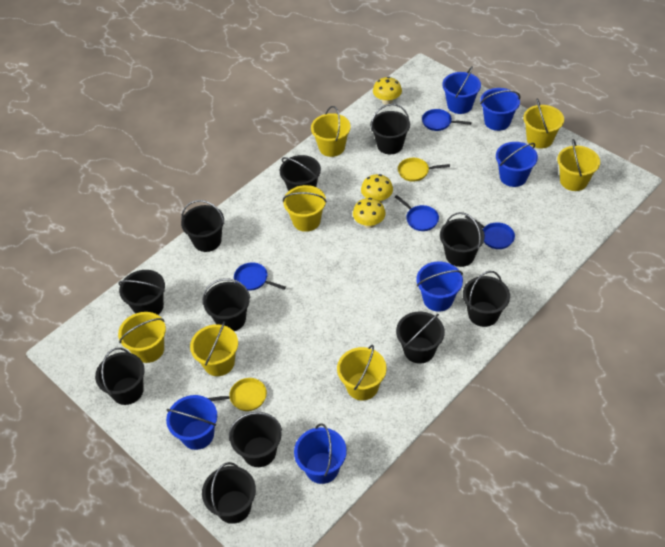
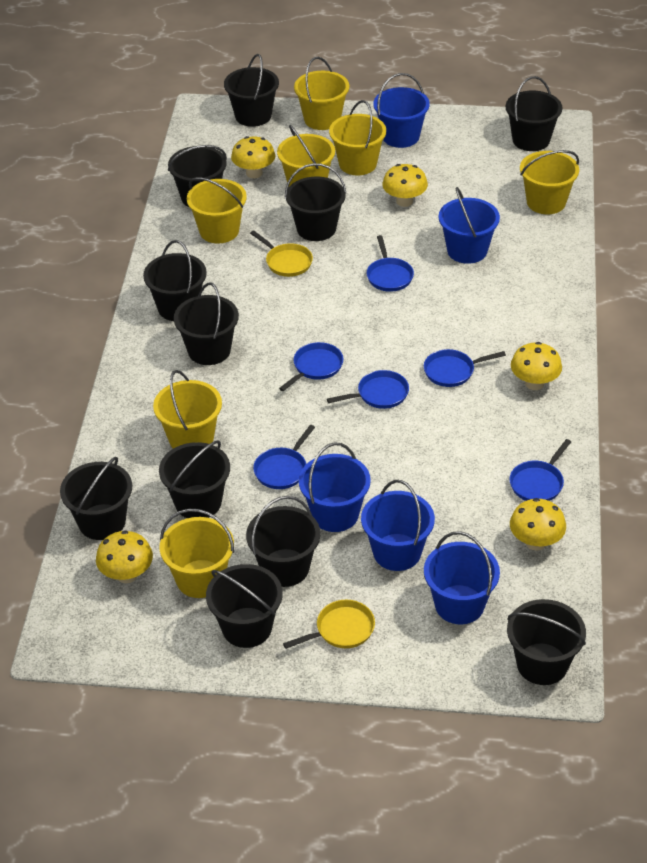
blue bucket: [166,395,217,450] [294,423,347,484] [416,262,463,312] [442,67,481,114] [480,88,521,131] [496,142,538,187] = 6 -> [299,442,371,532] [361,480,435,571] [373,73,430,148] [424,531,500,624] [439,187,500,264] = 5
blue pan: [234,262,286,291] [395,195,439,231] [422,109,472,131] [465,216,515,249] = 4 -> [253,425,315,489] [279,342,343,391] [327,370,409,409] [367,235,414,292] [424,349,506,387] [509,439,571,501] = 6
yellow mushroom: [353,198,386,228] [361,174,393,203] [373,77,402,105] = 3 -> [96,530,153,583] [231,136,275,178] [382,164,428,207] [510,498,566,551] [511,342,562,390] = 5

